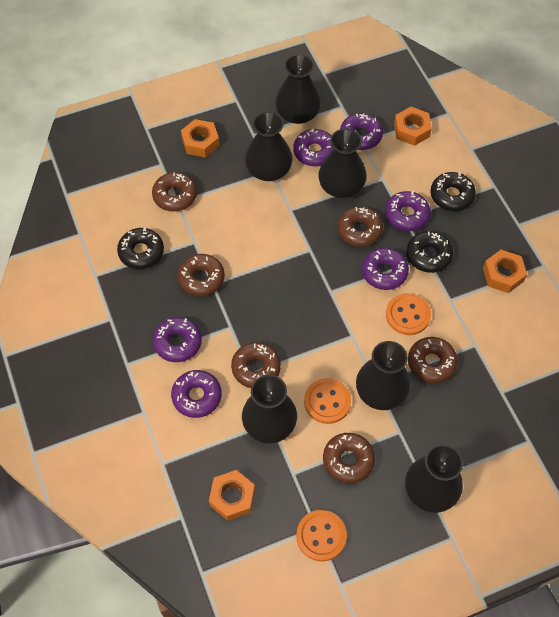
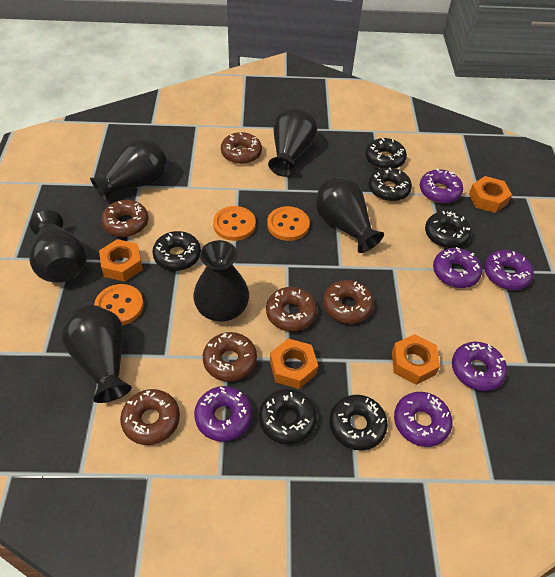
black donut: [117,228,164,269] [407,231,453,273] [430,172,476,211] = 3 -> [152,231,201,271] [259,389,317,445] [329,395,388,451] [365,138,407,169] [368,167,412,201] [425,211,472,248] = 6

